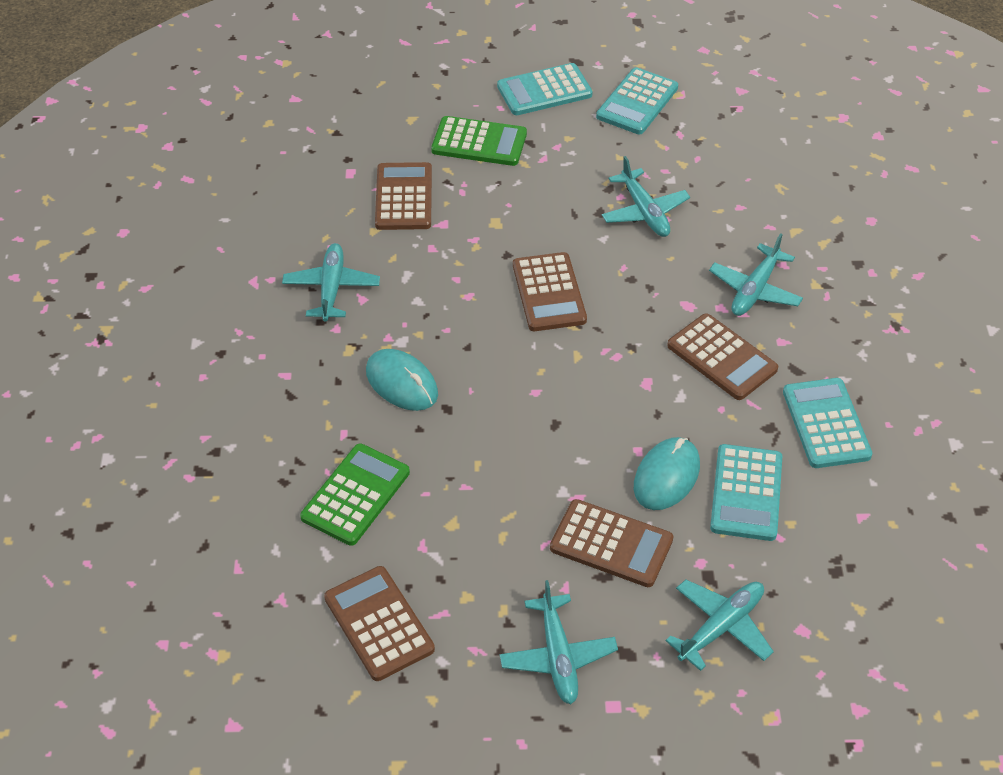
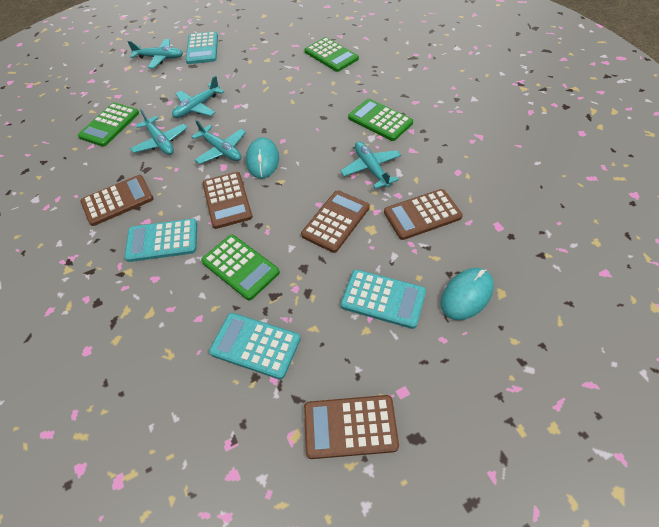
green calculator: [300,444,410,546] [431,116,527,166] = 2 -> [78,102,139,147] [201,235,280,300] [305,37,359,72] [348,99,413,141] = 4

